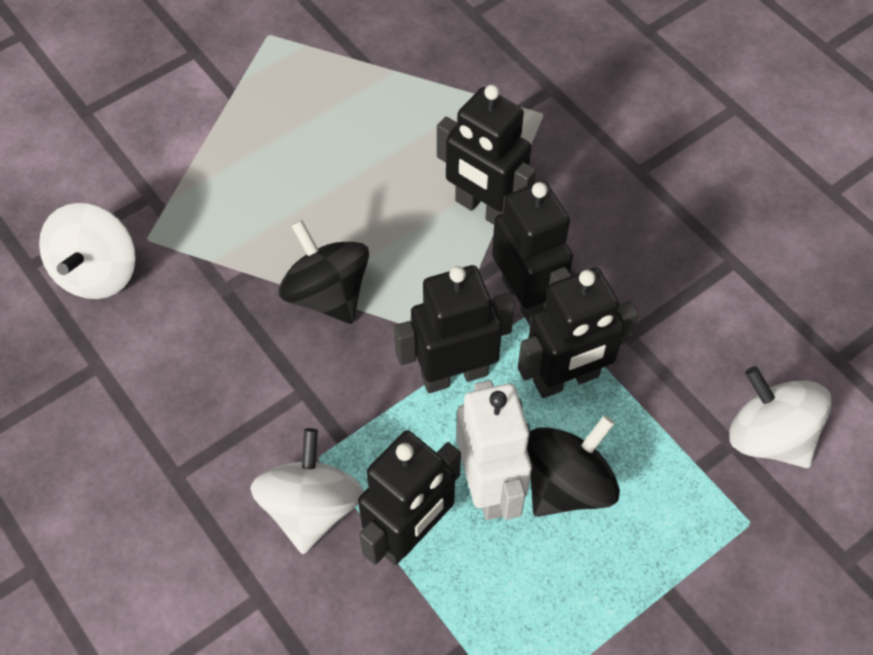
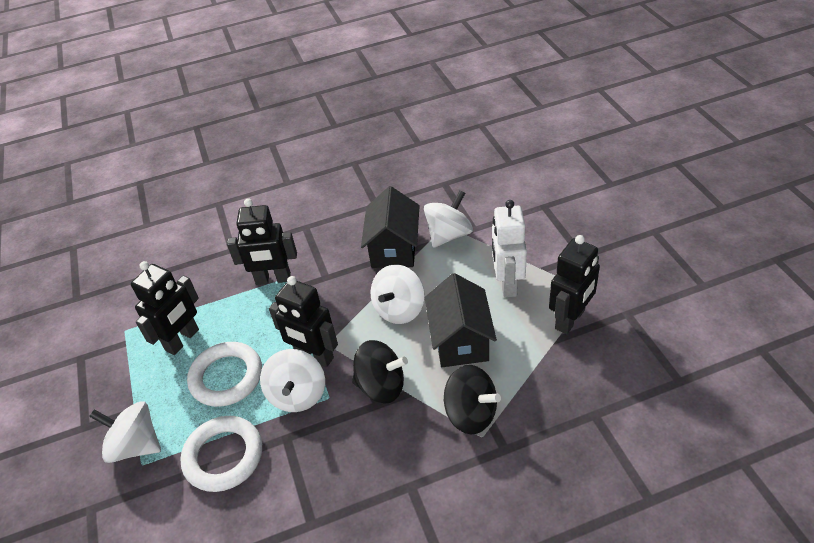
black house: none = 0 -> [361,186,420,268] [425,273,497,367] = 2
black robot: [358,431,461,565] [394,265,515,393] [437,85,536,225] [492,181,573,325] [518,268,638,398] = 5 -> [131,261,199,355] [227,198,297,285] [269,276,338,367] [549,235,600,334] = 4
white ring: none = 0 -> [180,416,262,492] [187,342,262,407] = 2
white spinning top: [39,203,136,299] [250,428,363,554] [730,366,832,468] = 3 -> [89,401,161,463] [260,349,325,412] [371,265,425,324] [424,190,473,248] = 4

